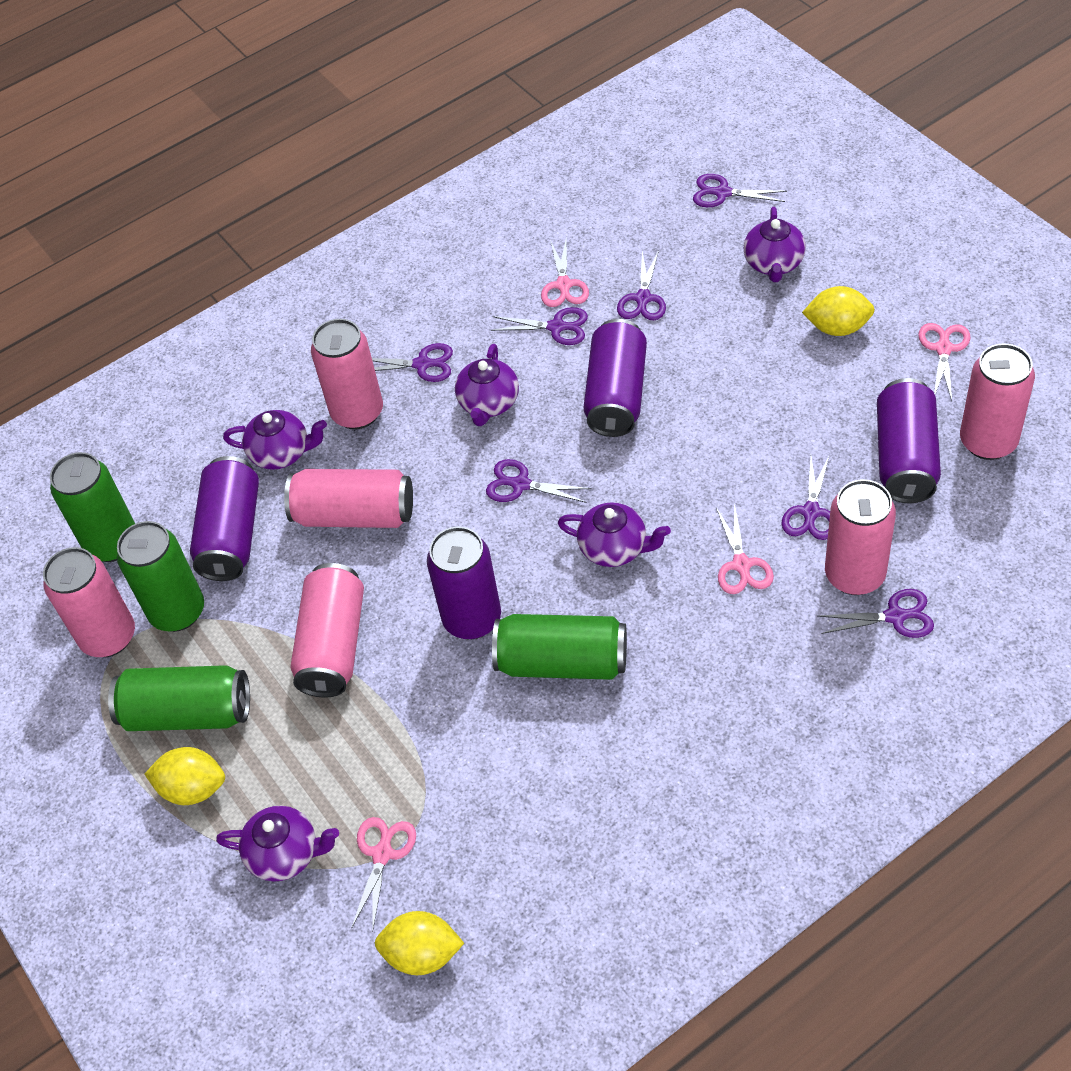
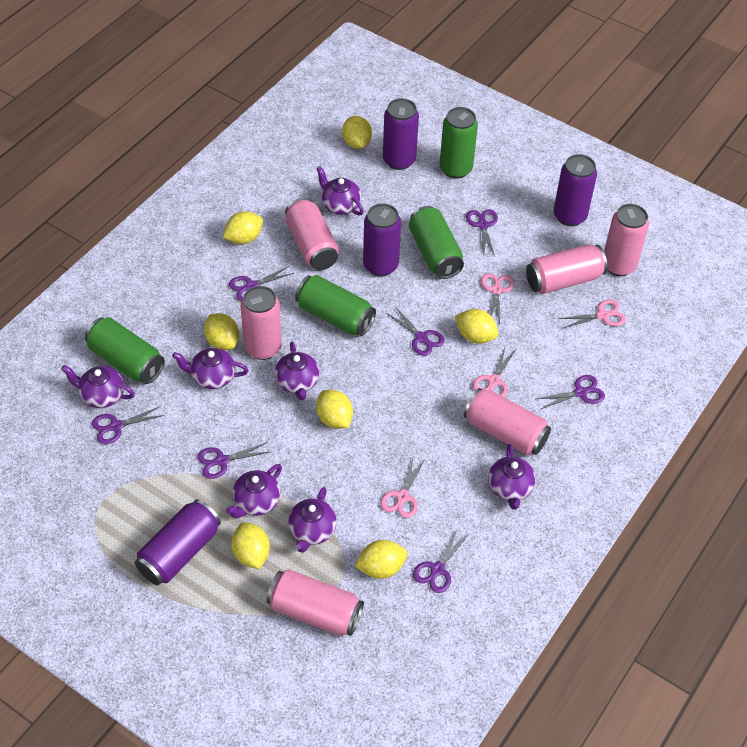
purple teapot: [216,806,339,882] [223,410,327,470] [455,344,519,426] [558,502,671,567] [743,207,806,282] = 5 -> [61,365,135,408] [172,348,248,389] [226,464,282,518] [275,341,320,400] [288,487,337,553] [316,166,364,215] [488,444,536,509] = 7
yellow lemon: [144,747,225,805] [375,911,464,975] [802,286,875,336] = 3 -> [204,313,239,350] [223,211,263,244] [231,522,270,569] [316,390,353,429] [342,116,372,149] [355,540,408,579] [455,309,499,344] = 7

